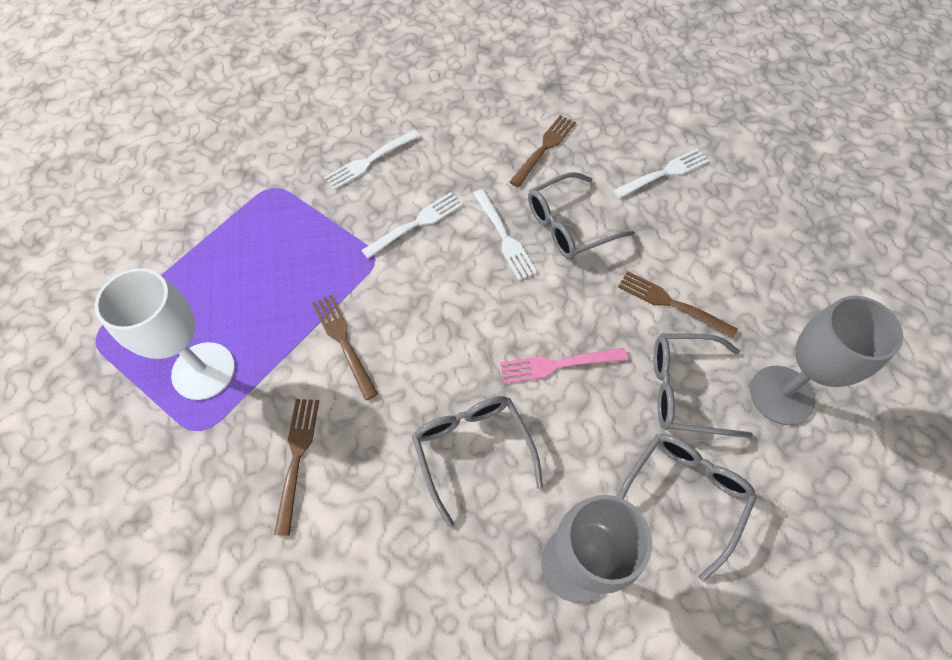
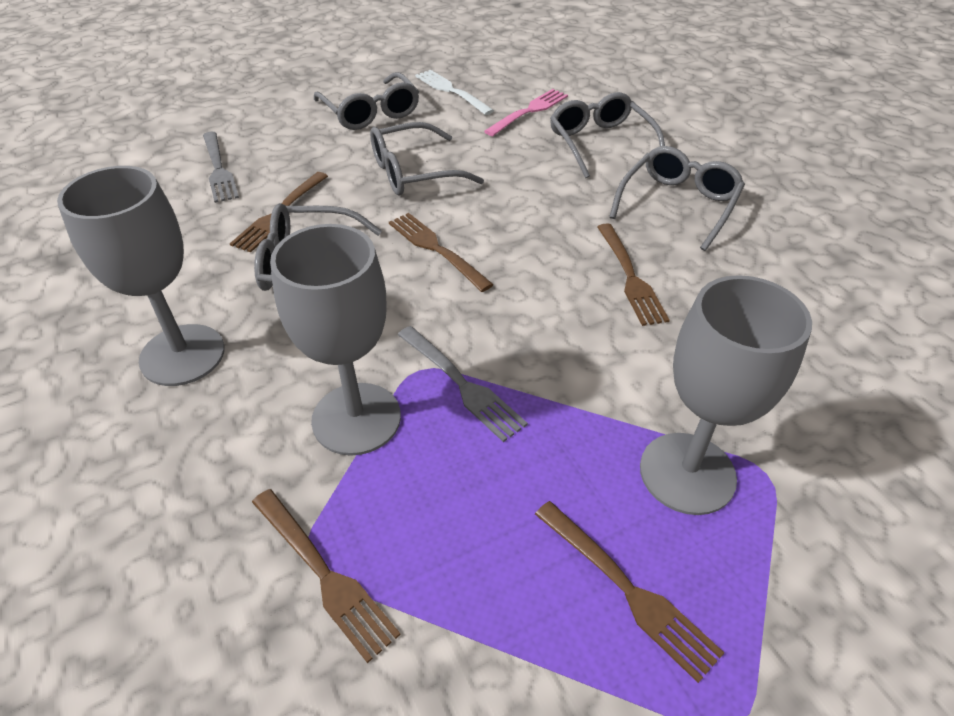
brown fork: [274,399,319,536] [312,294,378,400] [510,115,576,187] [618,271,738,339] = 4 -> [230,172,328,252] [252,489,401,663] [389,213,494,292] [535,501,724,683] [597,223,670,326] = 5
grey fork: none = 0 -> [203,132,239,203] [398,326,528,442] = 2
grey glasses: [412,396,543,527] [528,172,635,259] [617,434,757,581] [654,333,753,438] = 4 -> [254,203,382,291] [314,72,419,130] [370,122,484,196] [550,92,665,178] [609,146,745,251] = 5
grey goblet: [541,495,652,603] [750,296,904,425] = 2 -> [57,166,225,386] [270,224,401,456] [640,275,812,515] = 3
white fork: [324,130,420,190] [361,192,463,259] [473,189,537,280] [613,148,709,198] = 4 -> [415,70,494,115] = 1
white goblet: [95,268,235,400] = 1 -> none = 0

